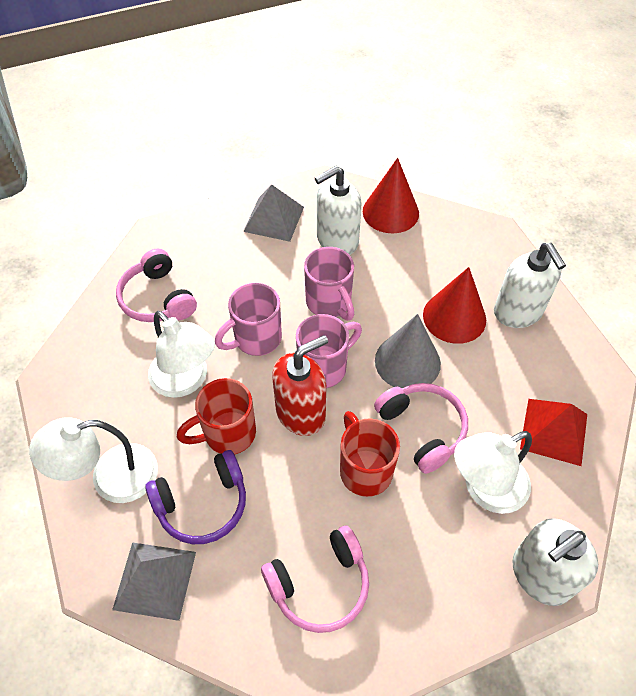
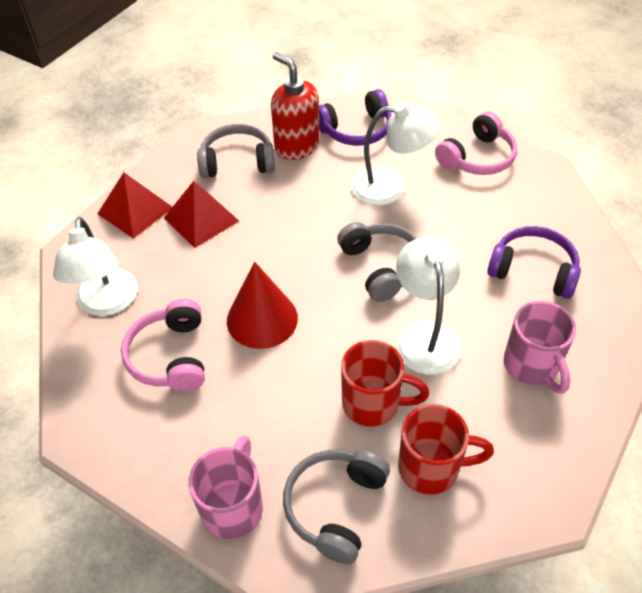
grey cone: [375,314,441,388] = 1 -> none = 0
grey headphones: none = 0 -> [197,124,275,178] [283,450,390,564] [337,222,417,302] = 3
grey pyramid: [112,542,196,621] [243,184,304,242] = 2 -> none = 0
pink headphones: [116,249,197,322] [261,526,369,633] [374,383,468,474] = 3 -> [121,299,205,392] [435,111,517,175] = 2
pink mug: [215,283,282,356] [296,314,362,388] [304,247,354,321] = 3 -> [188,435,263,540] [504,301,576,394] = 2
purple headphones: [145,450,246,544] = 1 -> [319,89,391,146] [487,226,581,299] = 2
red cone: [363,158,419,234] [423,267,486,344] = 2 -> [227,262,298,349] = 1
red pyramid: [520,399,587,466] = 1 -> [97,172,172,239] [164,181,239,248] = 2
white soap dispenser: [315,166,362,255] [494,243,566,328] [512,518,598,606] = 3 -> none = 0

